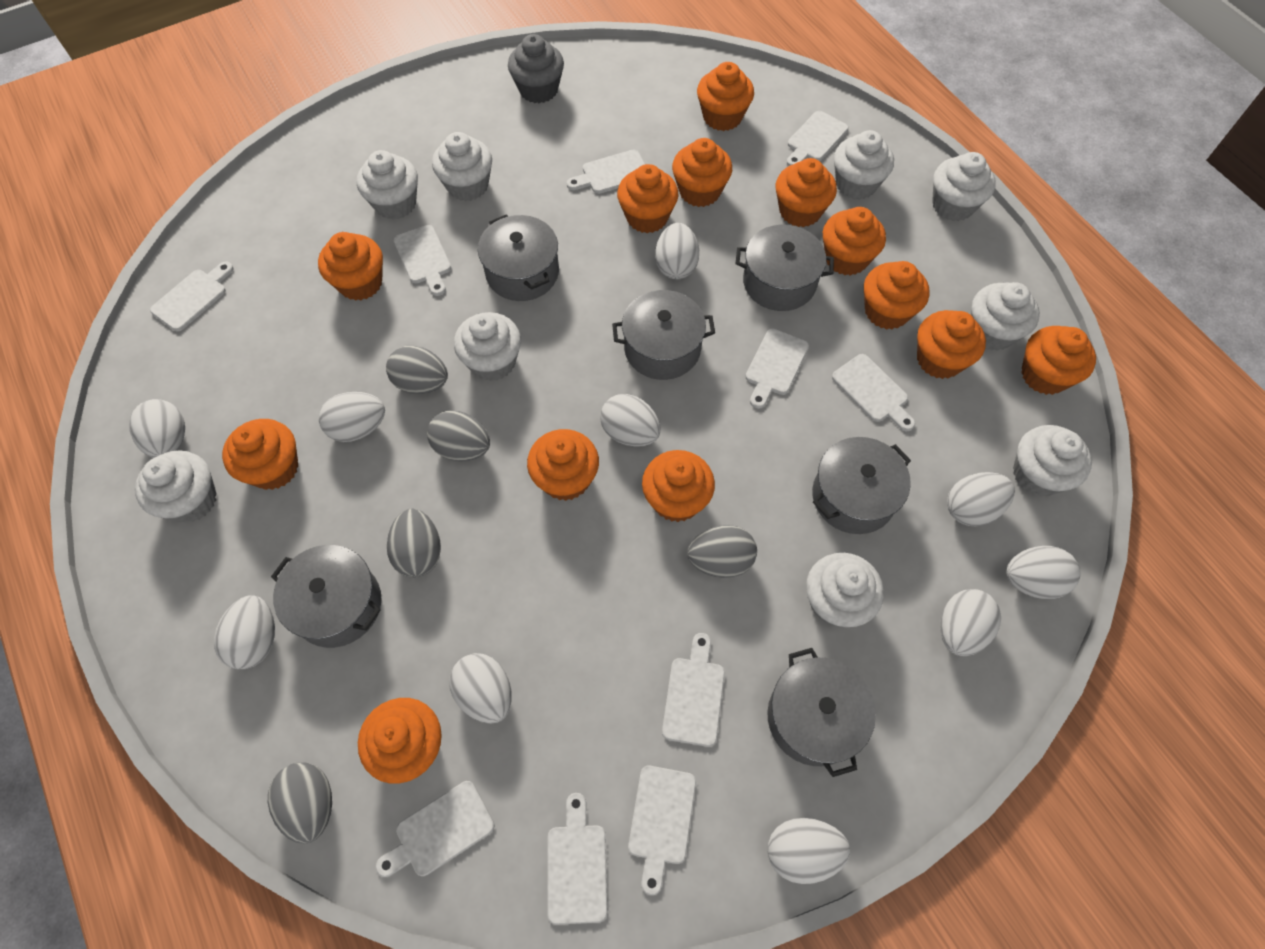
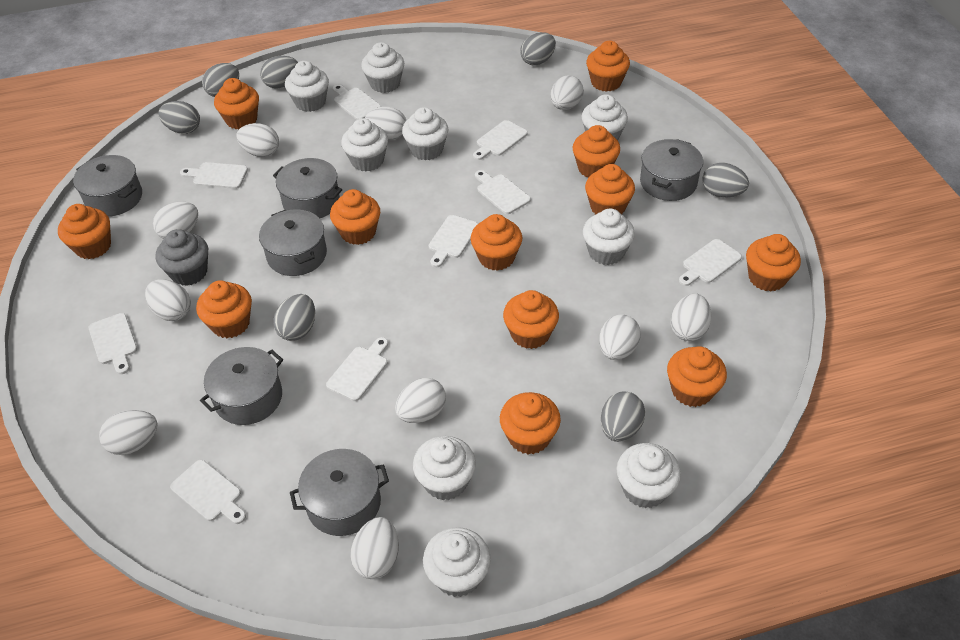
grey egg: [268,762,332,844] [386,346,448,394] [387,509,441,578] [427,411,490,461] [687,525,757,578] = 5 -> [158,101,200,134] [202,63,239,97] [260,56,298,89] [273,294,315,341] [520,32,556,65] [601,392,645,442] [702,162,749,198] = 7
orange cupcake: [222,419,298,490] [318,232,383,301] [358,698,442,784] [527,429,599,501] [617,164,679,233] [642,450,715,522] [672,138,732,207] [697,62,754,131] [776,158,837,227] [823,207,886,276] [864,261,930,330] [917,310,986,379] [1021,326,1096,395] = 13 -> [58,204,111,259] [196,280,252,338] [214,78,259,129] [330,189,380,245] [471,214,522,271] [500,392,561,454] [503,290,559,349] [573,125,620,178] [585,164,635,215] [586,41,630,92] [667,346,727,407] [746,234,801,292] = 12
white cutting board: [150,261,234,331] [376,781,494,877] [393,225,451,296] [547,793,607,925] [566,150,645,194] [628,766,696,895] [662,633,725,747] [745,329,809,409] [787,111,849,166] [832,354,915,431] = 10 -> [89,313,137,374] [170,460,246,524] [180,162,248,189] [326,337,388,401] [333,84,381,120] [429,215,478,267] [473,120,528,160] [475,170,531,214] [679,239,742,286] = 9

